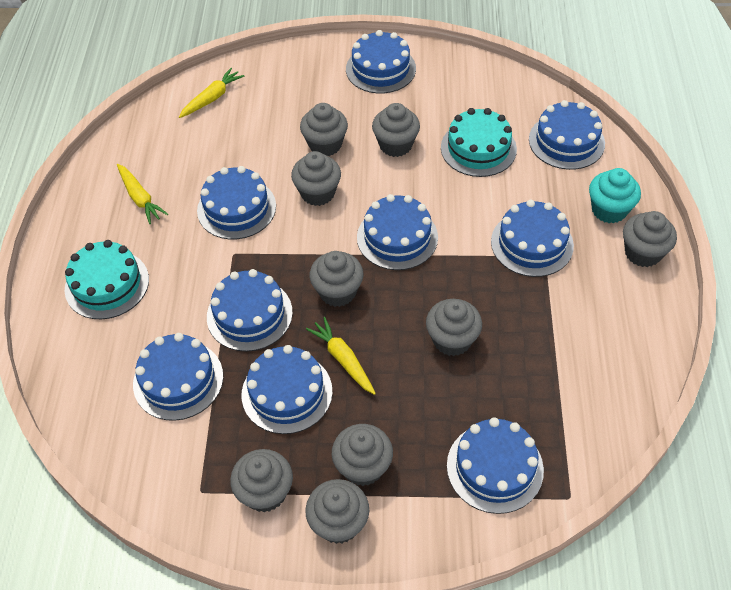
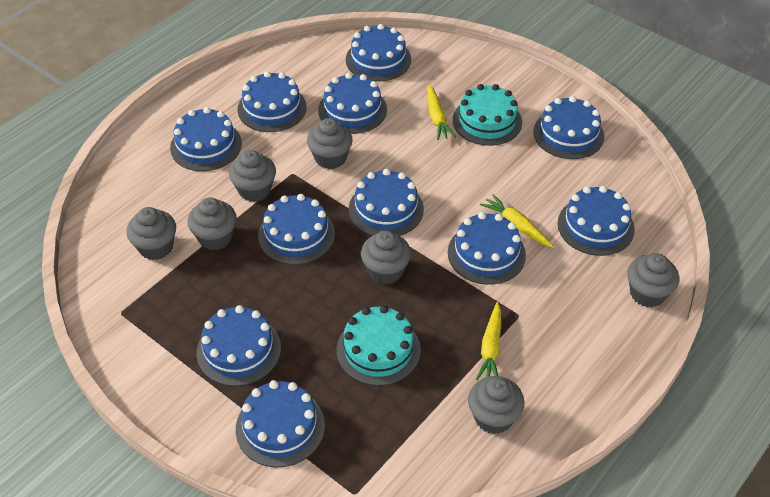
blue cake: [133,333,223,421] [197,166,276,239] [207,269,293,352] [242,345,333,434] [346,30,416,94] [357,194,438,270] [447,418,544,514] [491,199,574,277] [529,100,605,170] = 9 -> [170,107,242,171] [196,305,281,386] [236,380,325,468] [238,71,306,132] [258,194,335,265] [318,73,387,134] [346,24,411,82] [349,169,424,236] [448,212,526,285] [533,96,604,159] [558,186,635,256] = 11
grey cupcake: [230,449,293,512] [291,151,341,206] [300,103,348,156] [305,479,369,544] [310,251,363,307] [332,424,393,486] [372,103,420,157] [426,299,482,356] [623,211,677,267] = 9 -> [127,207,176,260] [187,197,237,250] [229,150,276,202] [307,118,353,169] [361,231,411,284] [468,376,524,434] [627,253,679,307] = 7
turquoise cupcake: [589,168,641,224] = 1 -> none = 0

